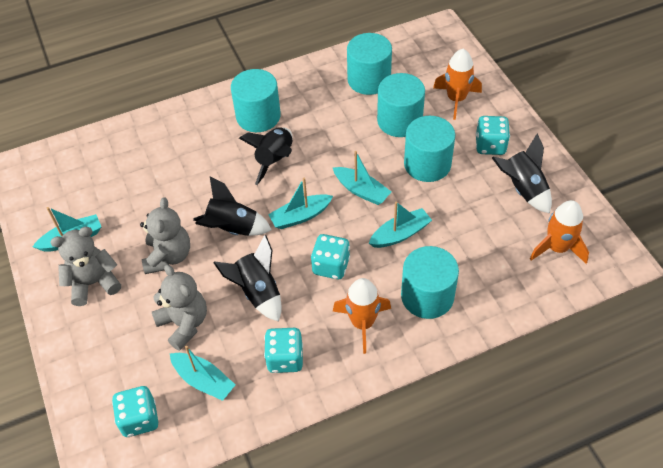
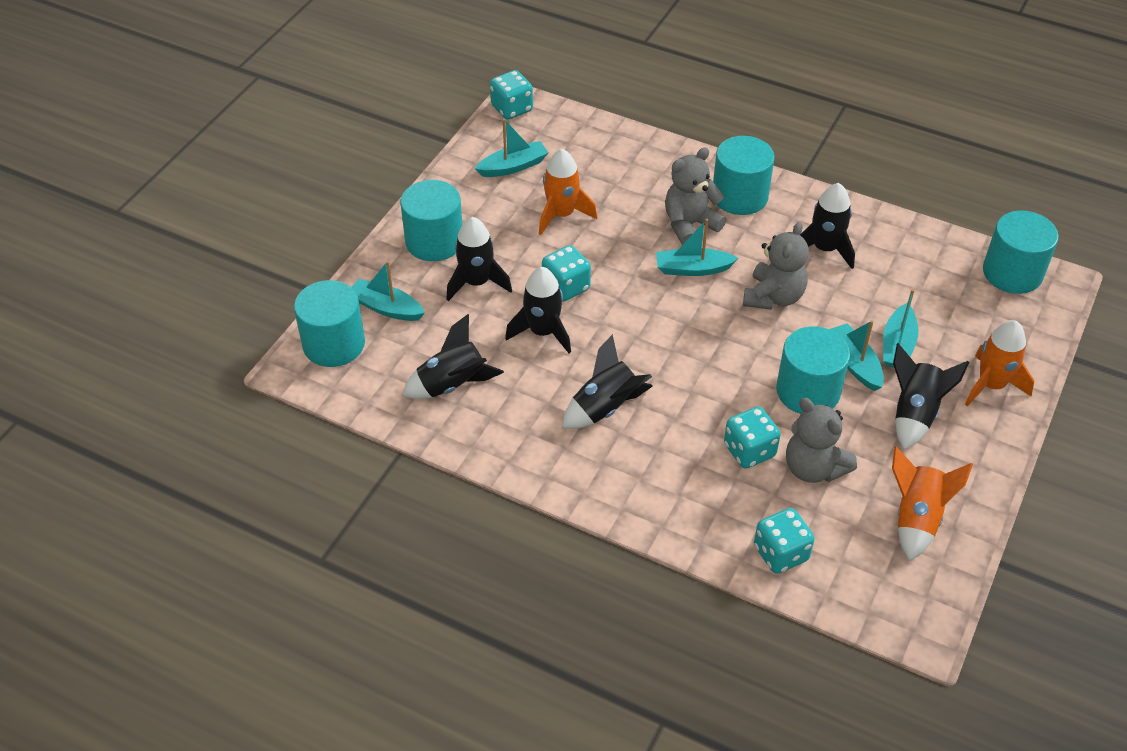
black rocket: [193,176,272,236] [213,235,282,322] [239,127,293,185] [492,133,552,214] = 4 -> [402,314,504,399] [446,217,512,301] [505,267,571,353] [562,334,653,429] [800,183,855,269] [893,343,969,450] = 6

